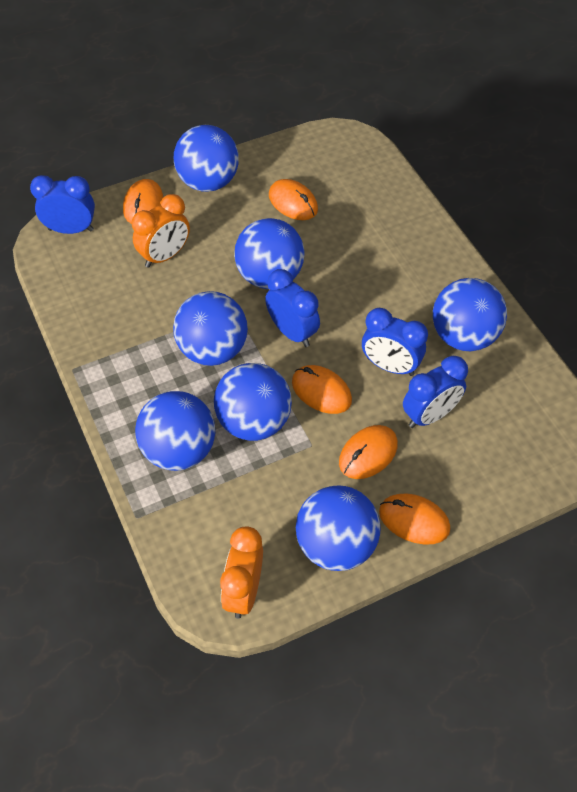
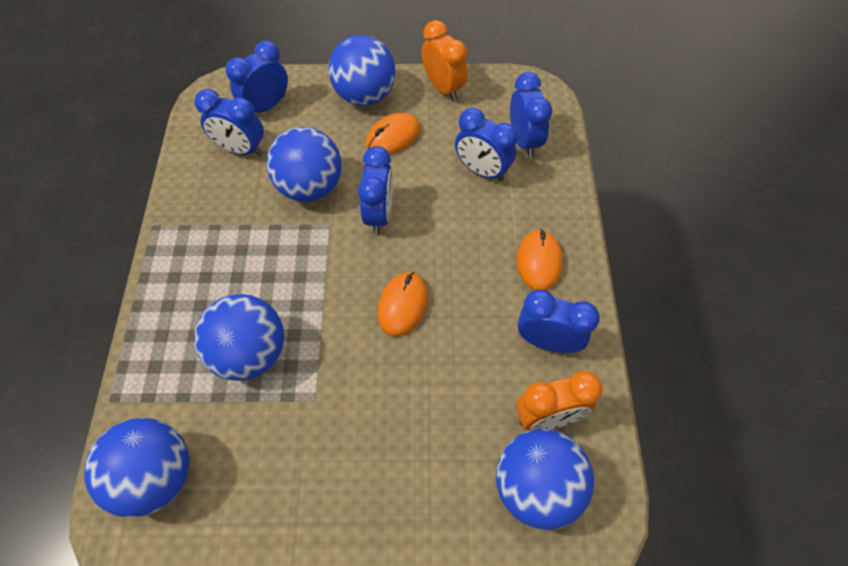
blue ball: [135,391,215,471] [173,291,248,366] [174,125,239,192] [214,363,292,441] [234,218,304,289] [296,485,381,571] [433,278,507,351] = 7 -> [84,418,190,518] [194,294,284,381] [266,127,342,202] [328,35,396,106] [496,429,594,530] = 5
blue clock: [30,175,95,234] [265,269,320,347] [362,308,428,376] [403,356,468,428] = 4 -> [194,89,264,156] [225,40,288,113] [358,146,393,234] [455,108,518,181] [510,72,552,158] [517,290,600,353] = 6
orange mouse: [123,179,163,224] [269,179,318,220] [292,365,352,414] [339,425,398,479] [379,494,450,544] = 5 -> [366,113,420,155] [378,272,428,337] [517,229,563,290] = 3

